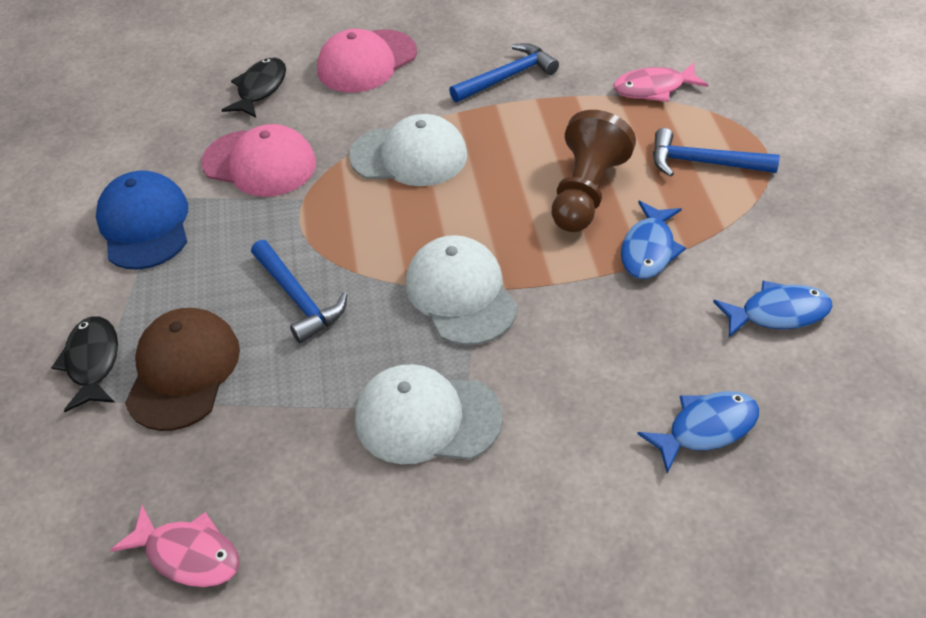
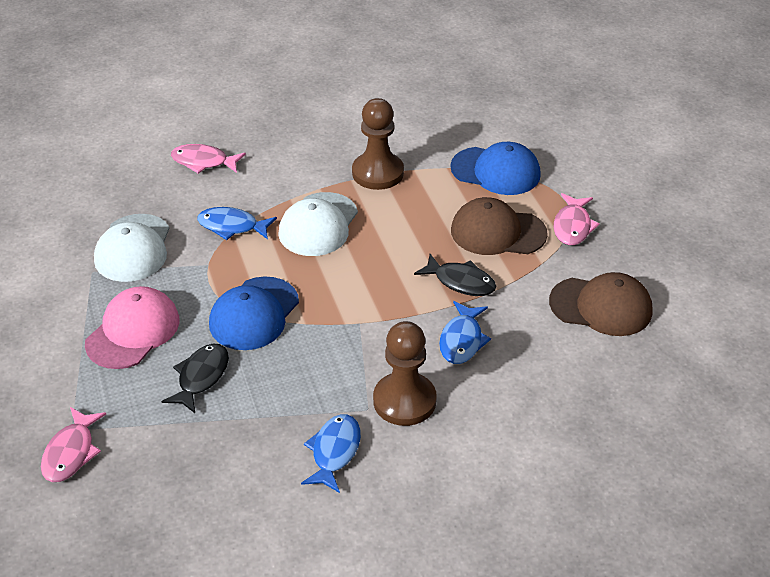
blue cap: [96,171,188,270] = 1 -> [209,277,299,350] [450,142,541,195] = 2
blue hammer: [251,240,347,343] [449,43,559,102] [653,128,780,177] = 3 -> none = 0
brown cap: [125,308,240,431] = 1 -> [451,197,548,255] [549,272,653,336] = 2
brown pawn: [552,110,636,232] = 1 -> [352,98,404,190] [373,321,437,426] = 2
pink cap: [201,124,316,197] [317,29,417,93] = 2 -> [85,286,180,369] = 1
pink fish: [110,505,240,587] [613,63,708,102] = 2 -> [41,407,106,482] [171,144,246,174] [554,193,600,245] = 3
white cap: [349,114,467,186] [355,364,503,464] [406,235,518,345] = 3 -> [94,214,169,282] [278,192,358,256] = 2

